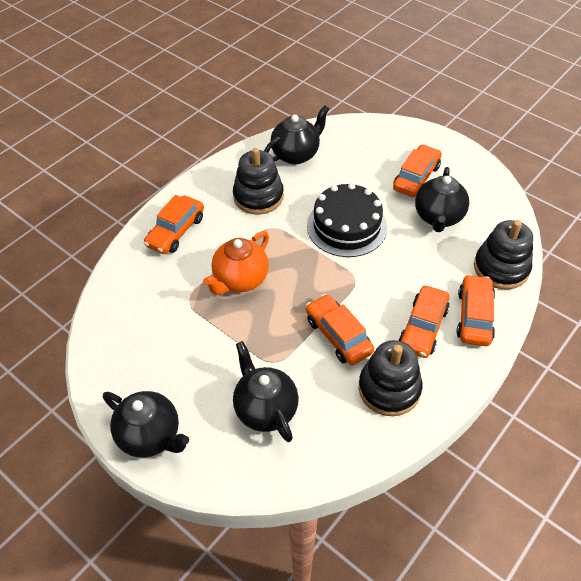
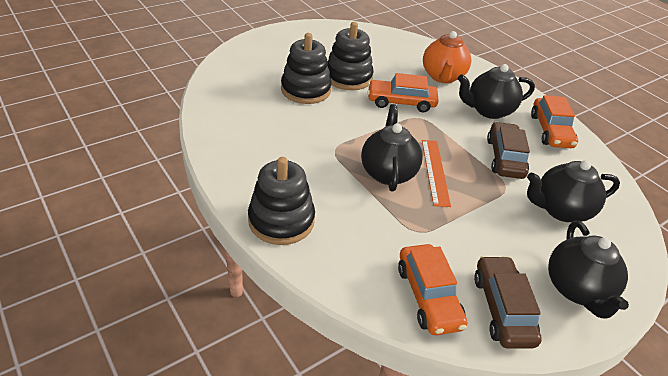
black cake: [307,183,387,257] = 1 -> none = 0
brown car: none = 0 -> [474,256,542,349] [487,122,530,179] = 2
orange car: [144,195,204,254] [306,294,374,365] [393,144,442,197] [399,286,449,358] [456,274,495,346] = 5 -> [367,73,439,112] [398,244,467,335] [531,95,578,148] = 3
orange ruler: none = 0 -> [422,140,451,207] = 1

